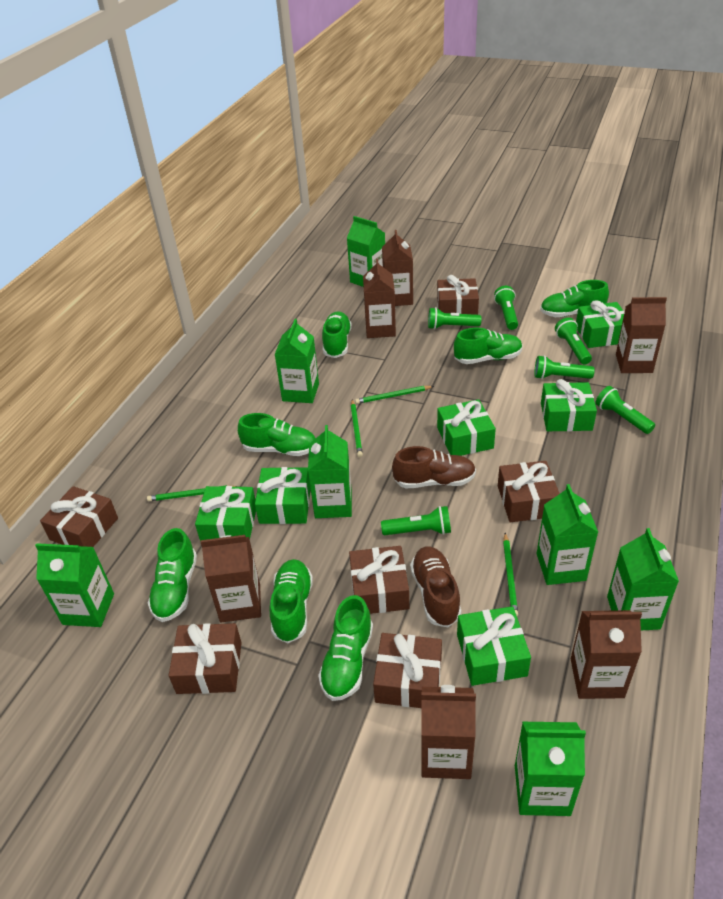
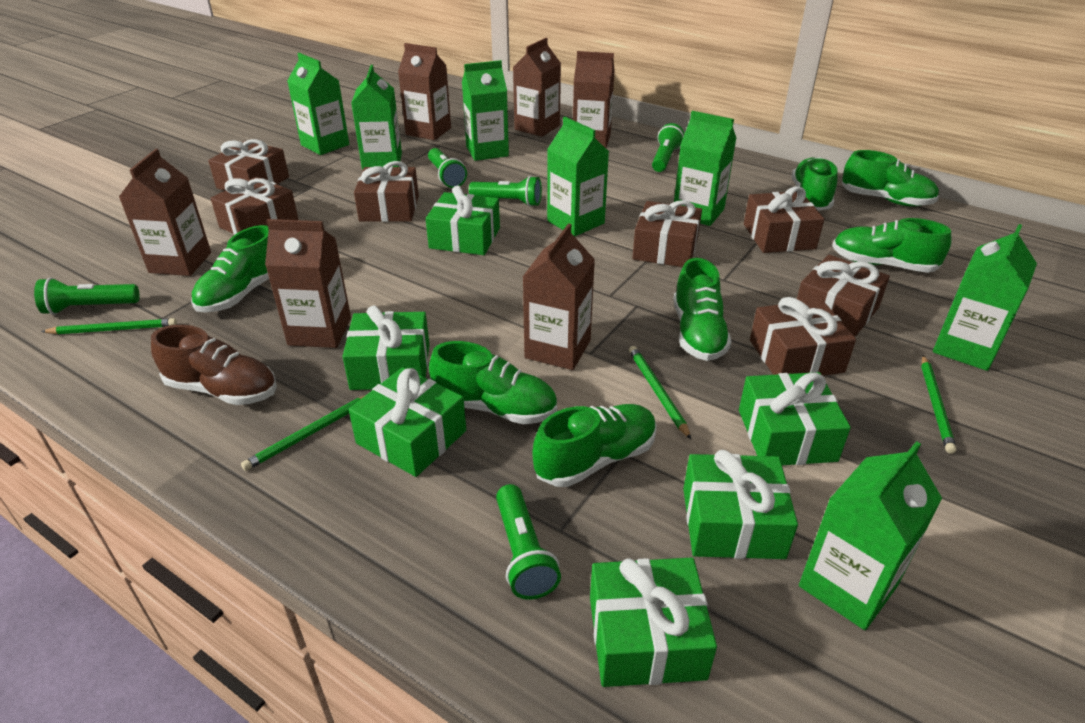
brown gift: [40,486,118,547] [169,623,242,694] [349,546,409,614] [373,633,442,708] [437,275,479,315] [498,461,560,522] = 6 -> [208,139,289,191] [210,177,298,235] [354,161,419,222] [632,200,702,267] [744,186,824,253] [750,297,856,376] [797,255,890,337] = 7
brown shoe: [392,446,476,488] [410,546,461,627] = 2 -> [151,325,277,405] = 1
green flashlight: [381,506,451,535] [428,307,481,329] [494,286,518,330] [534,355,595,379] [555,317,592,365] [595,386,655,434] = 6 -> [34,277,139,315] [428,148,467,188] [469,176,542,207] [496,484,561,600] [652,123,684,172] = 5

